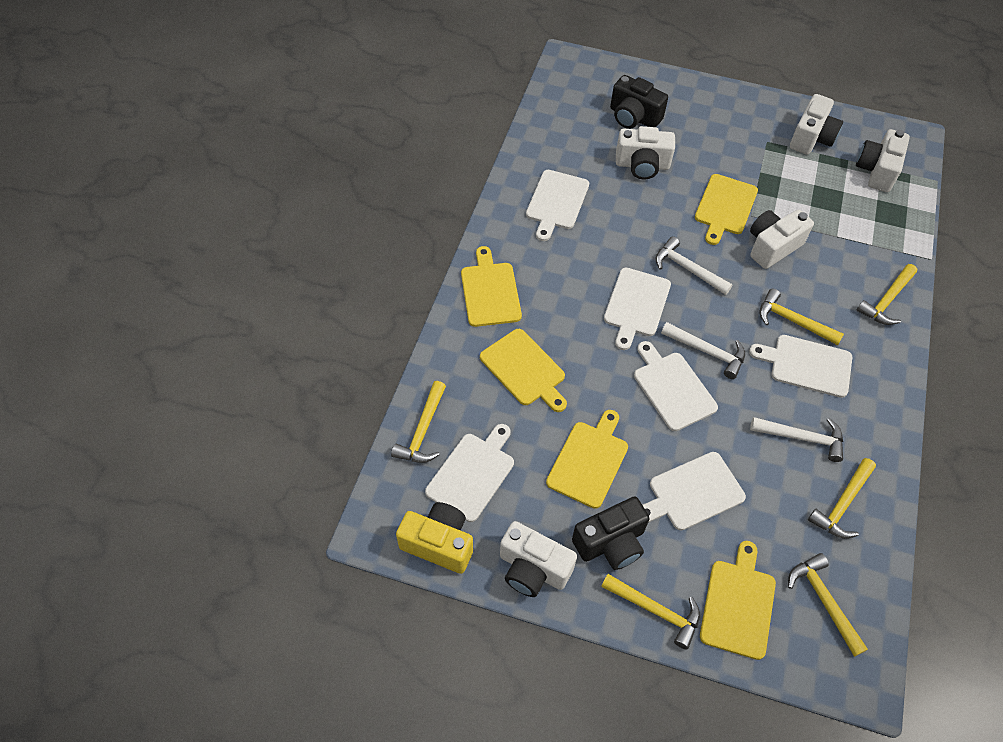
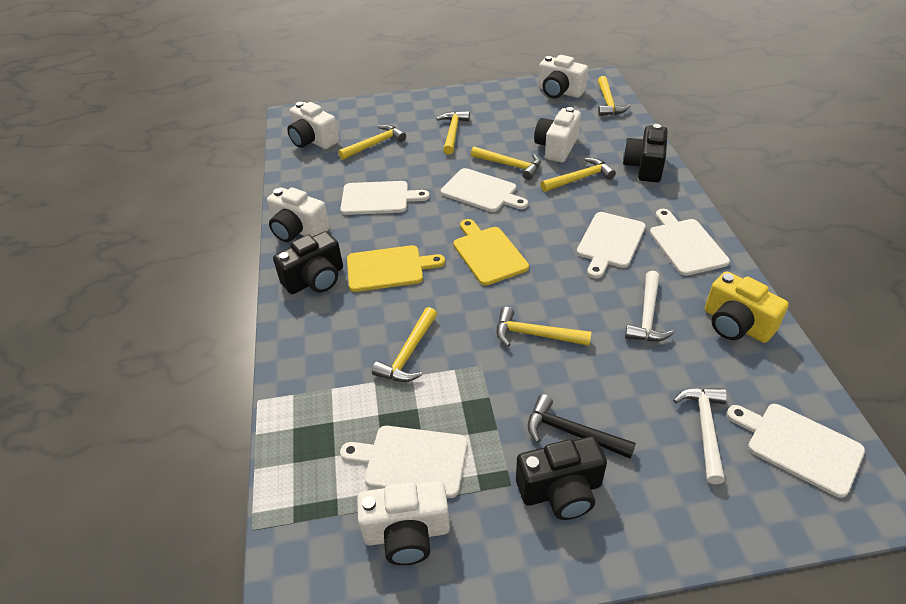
black camera: [572,496,650,570] [610,75,668,129] = 2 -> [273,231,343,294] [516,436,607,520] [623,124,668,182] = 3
black hammer: none = 0 -> [528,394,636,459] = 1
white hammer: [655,236,733,295] [661,322,745,379] [750,417,843,462] = 3 -> [625,271,675,341] [673,388,727,484] = 2
yellow cutting board: [461,246,522,327] [480,329,567,412] [546,410,628,509] [695,174,758,245] [700,541,776,660] = 5 -> [347,245,445,292] [453,219,529,285] = 2
yellow hammer: [391,381,446,463] [601,574,700,650] [760,289,844,345] [788,553,868,657] [808,458,876,539] [857,264,917,325] = 6 -> [338,124,406,160] [372,307,437,382] [436,111,470,155] [471,146,541,180] [497,307,591,347] [541,158,616,192] [598,76,630,116] = 7

